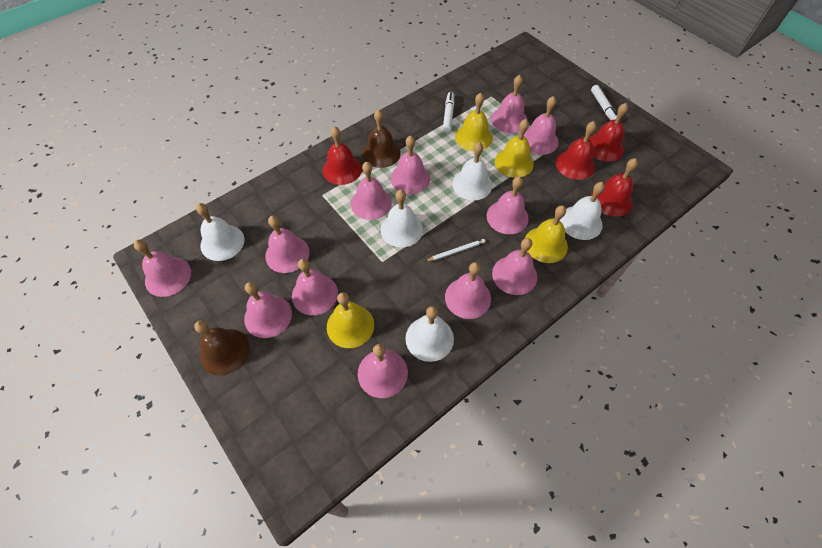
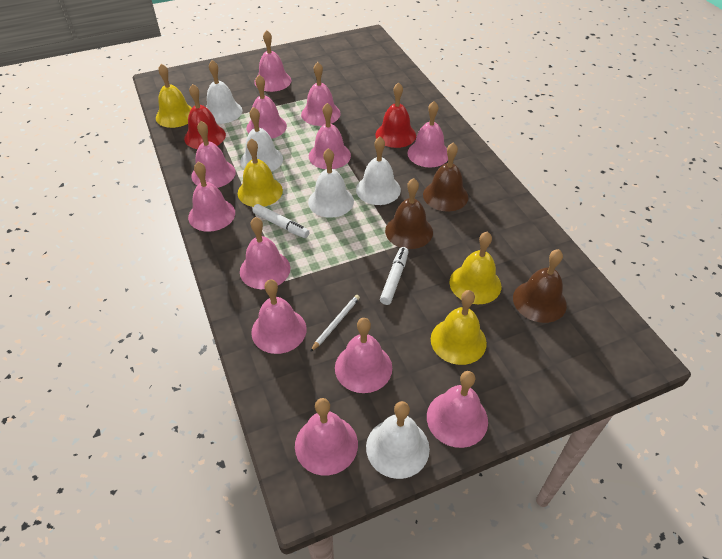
brown bell: [194,320,250,376] [362,109,401,168] = 2 -> [385,178,433,249] [423,142,468,211] [513,249,567,323] = 3
red bell: [323,126,362,185] [556,121,596,180] [589,103,628,162] [591,158,638,217] = 4 -> [184,84,226,149] [375,82,416,148] = 2

